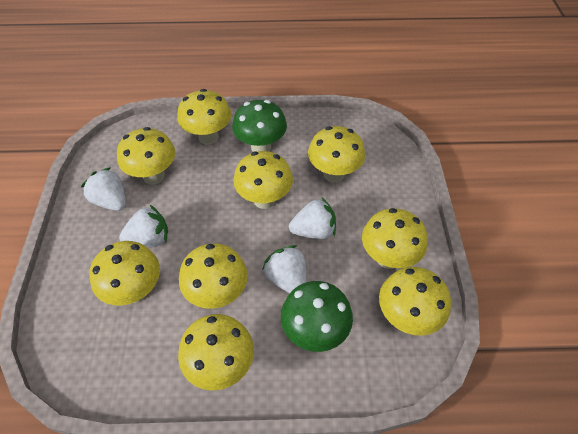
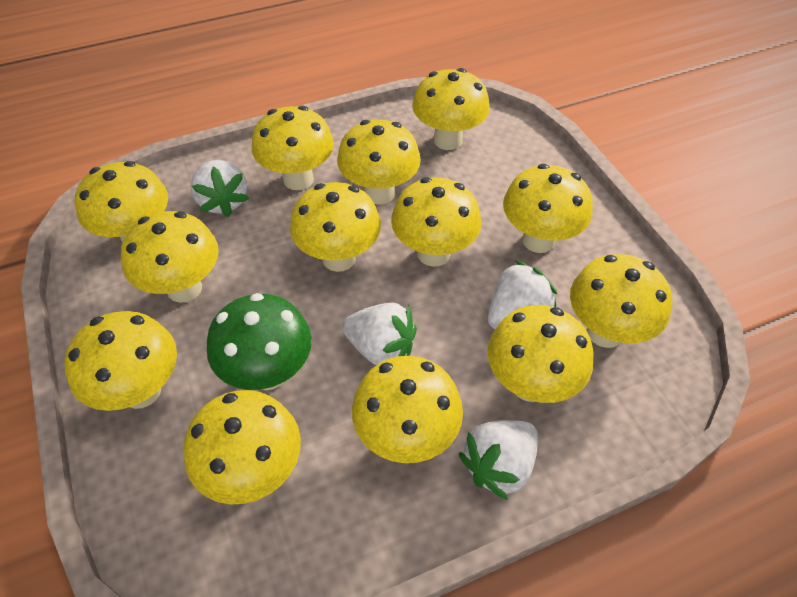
green mushroom: [232,100,287,152] [281,281,353,352] = 2 -> [207,293,312,390] = 1
yellow mushroom: [89,241,160,306] [117,127,175,185] [177,89,231,145] [178,314,254,391] [179,243,248,309] [233,151,293,209] [308,126,365,183] [362,208,428,269] [379,267,451,336] = 9 -> [64,311,177,411] [75,161,168,242] [121,211,219,303] [183,390,301,504] [252,106,334,190] [290,182,381,272] [337,120,421,205] [352,356,463,463] [391,177,481,267] [412,68,490,150] [487,305,594,403] [503,164,593,253] [570,254,672,348] = 13

